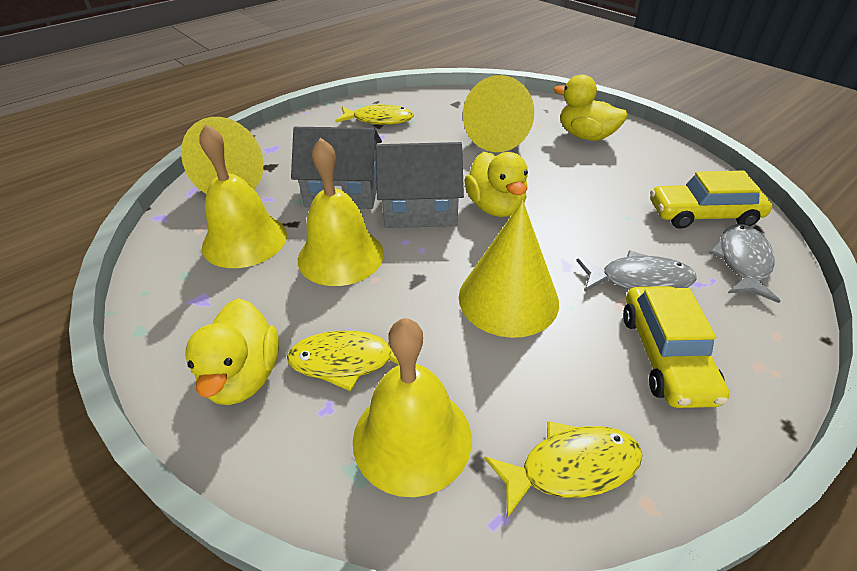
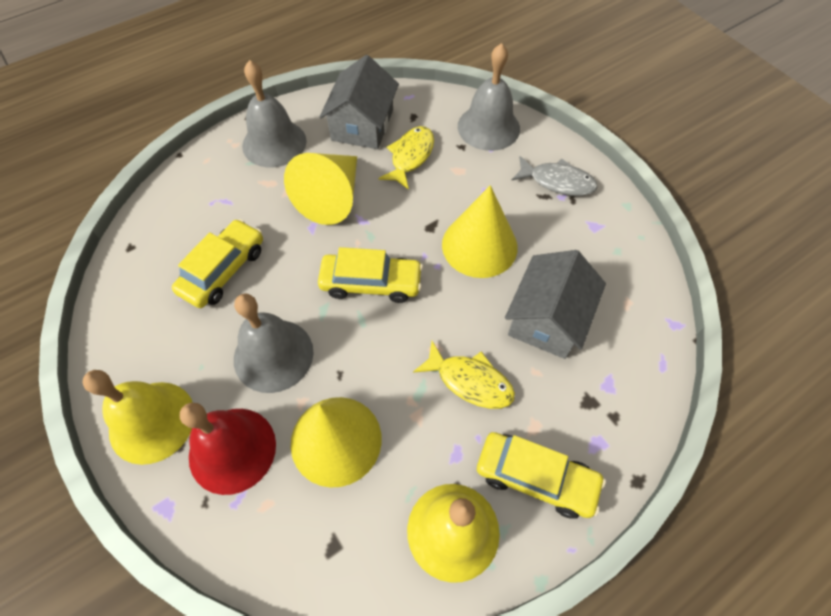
grey bell: none = 0 -> [234,293,314,393] [242,60,306,167] [458,43,520,151] = 3
grey fish: [576,250,697,291] [709,224,780,303] = 2 -> [511,156,598,196] = 1
red bell: none = 0 -> [180,403,276,495] = 1
yellow bell: [199,124,287,268] [298,138,384,286] [353,318,472,497] = 3 -> [82,370,193,465] [407,484,500,583] = 2
yellow car: [623,286,729,408] [650,171,772,229] = 2 -> [172,219,263,308] [318,247,423,303] [477,432,606,519] = 3
yellow duck: [185,298,279,405] [464,152,528,217] [554,75,628,141] = 3 -> none = 0
yellow fish: [287,330,399,391] [335,104,414,125] [484,421,642,518] = 3 -> [379,126,434,190] [413,341,515,409] = 2

